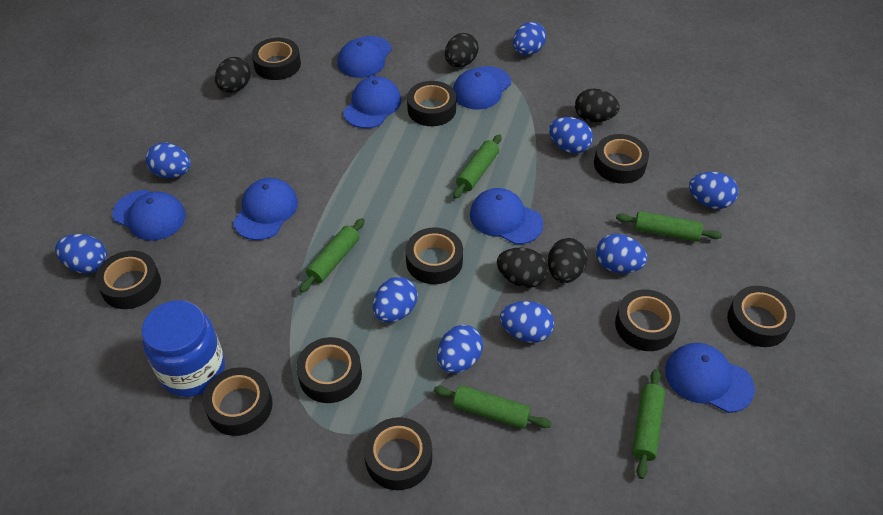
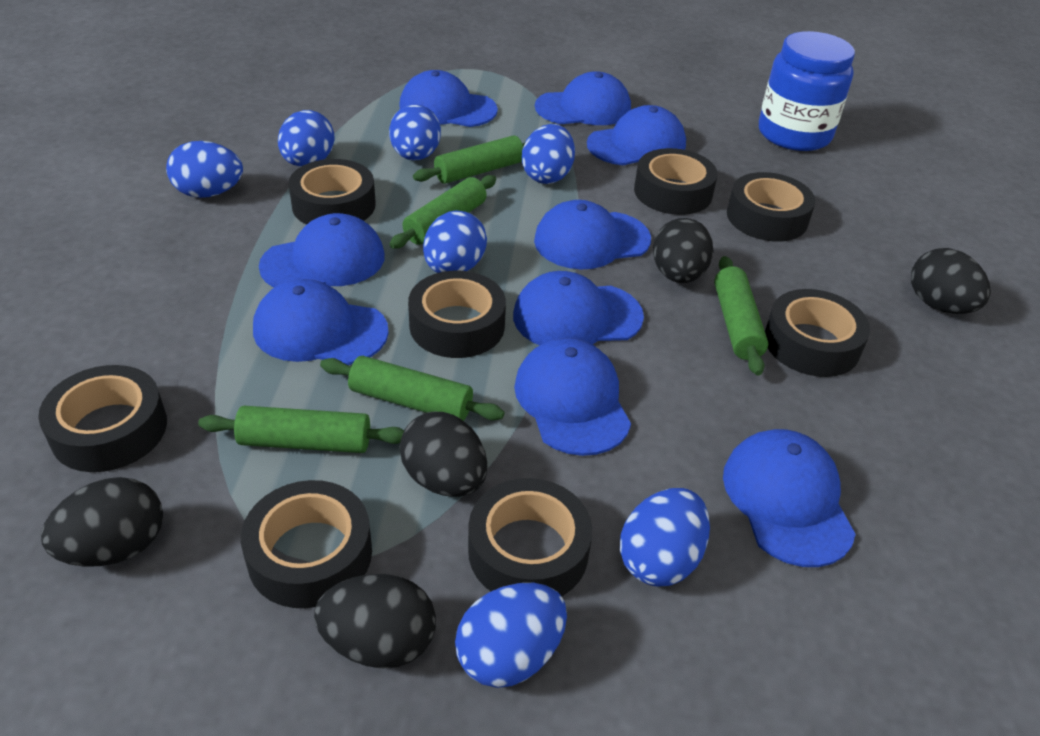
black tape: [95,251,161,309] [203,367,273,436] [252,38,301,80] [296,337,362,403] [364,417,432,490] [406,227,463,284] [407,81,456,126] [594,134,649,184] [615,289,680,351] [727,286,795,347] = 10 -> [38,365,167,472] [241,480,372,608] [288,159,376,225] [408,271,506,358] [468,478,592,596] [634,148,718,215] [727,172,816,242] [765,289,870,377] = 8
blue cap: [112,190,186,241] [233,178,298,240] [337,36,392,78] [343,76,401,128] [453,66,511,110] [470,188,544,245] [665,343,755,413] = 7 -> [253,279,389,365] [259,213,385,288] [399,70,498,127] [513,271,644,345] [514,338,631,456] [534,200,651,269] [535,71,631,125] [587,105,686,165] [723,429,856,567] = 9
blue egg: [55,234,107,274] [146,143,191,178] [373,277,418,323] [437,325,483,373] [500,301,554,343] [513,22,546,55] [549,117,593,154] [596,234,648,273] [689,172,738,209] = 9 -> [166,141,243,198] [278,110,335,167] [389,104,441,161] [423,210,487,273] [455,583,567,688] [522,124,575,184] [620,488,710,586] = 7

